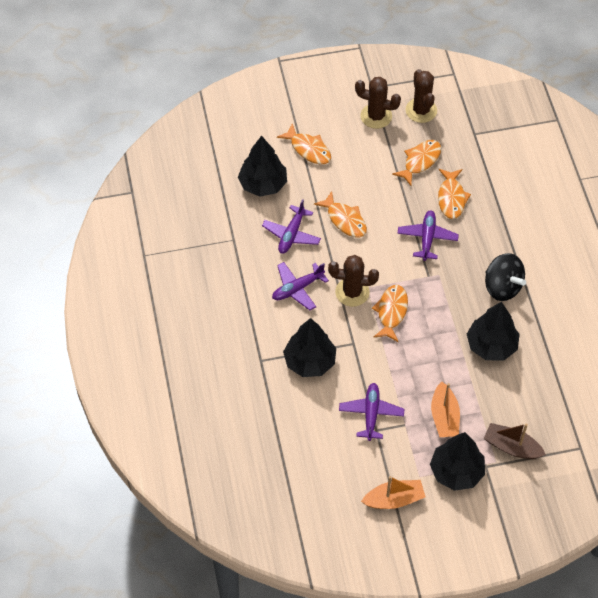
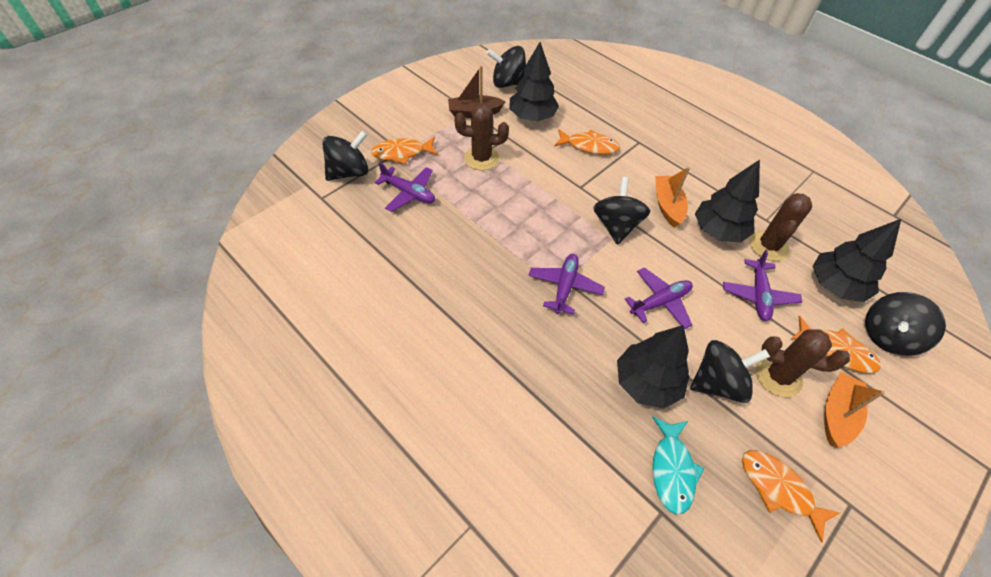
black spinning top: [485,253,526,301] = 1 -> [322,130,368,181] [486,46,526,88] [593,177,650,245] [690,340,770,403] [865,292,946,356] = 5
orange fish: [277,123,331,164] [314,191,367,237] [372,285,408,342] [392,140,441,186] [438,169,471,219] = 5 -> [371,137,438,164] [554,129,620,154] [742,450,840,543] [790,316,881,373] = 4
turquoise fish: none = 0 -> [652,416,704,515] = 1

